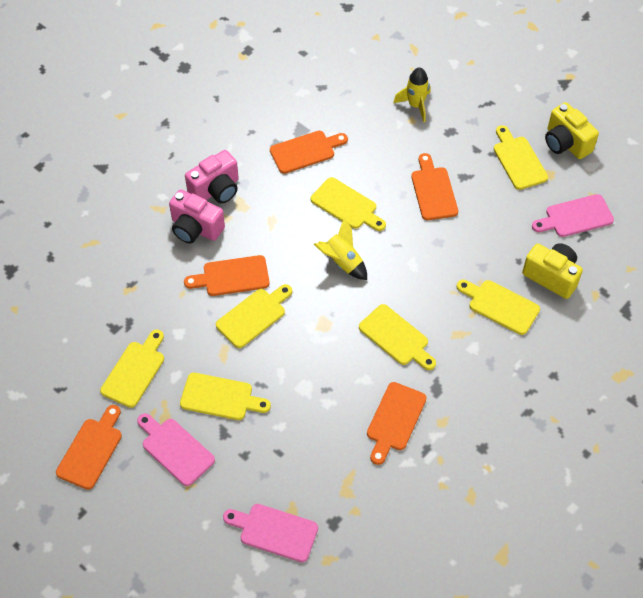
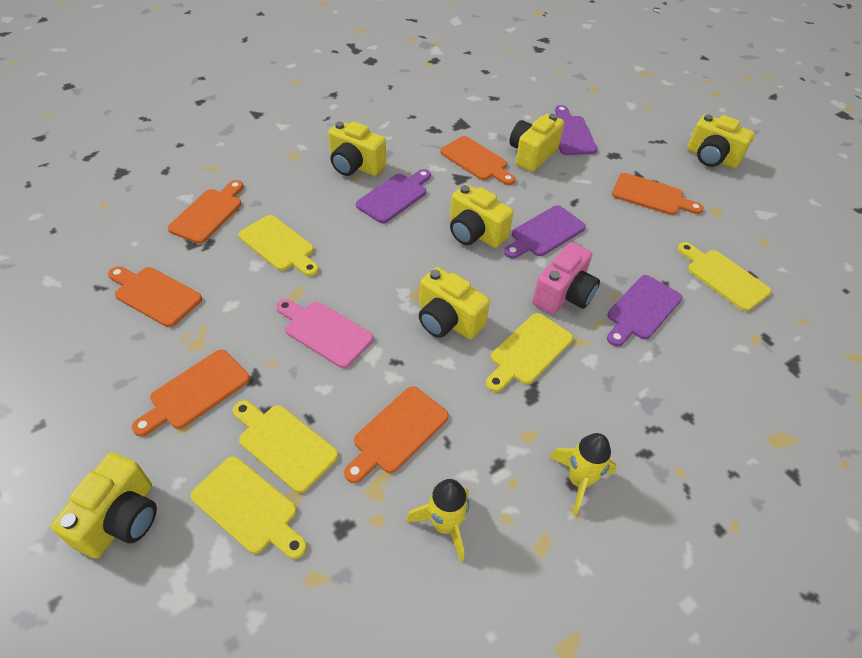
orange cutting board: [56,405,122,490] [184,255,270,296] [270,131,348,174] [367,382,427,465] [411,153,458,220] = 5 -> [108,266,202,327] [132,350,250,437] [168,180,244,244] [344,386,449,483] [440,136,515,185] [612,173,703,215] = 6
pink camera: [169,189,225,244] [185,150,239,204] = 2 -> [532,242,600,315] = 1
pink cutting board: [137,413,215,486] [223,504,318,562] [532,194,614,237] = 3 -> [276,299,374,368] = 1
purple cutting board: none = 0 -> [356,169,431,223] [504,205,586,259] [555,105,597,155] [607,275,682,347] = 4
yellow camera: [522,243,583,299] [545,102,599,159] = 2 -> [51,452,157,559] [328,121,386,176] [419,267,490,339] [450,184,513,248] [509,114,564,172] [687,114,755,168] = 6
yellow cutting board: [100,330,164,408] [180,373,271,420] [216,284,292,348] [311,177,386,231] [359,304,436,370] [457,280,540,335] [494,125,548,190] = 7 -> [191,456,307,559] [233,400,338,493] [238,215,319,276] [486,313,573,392] [678,242,771,311] = 5

